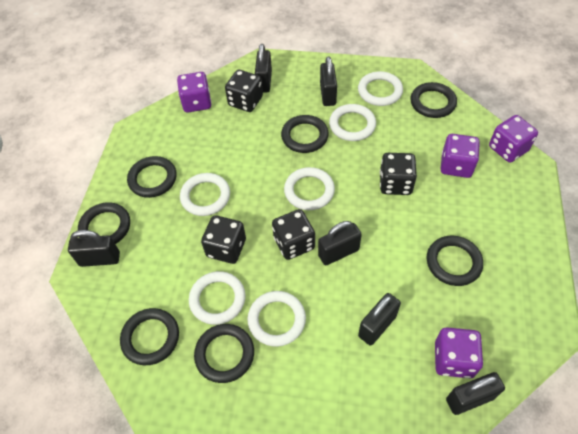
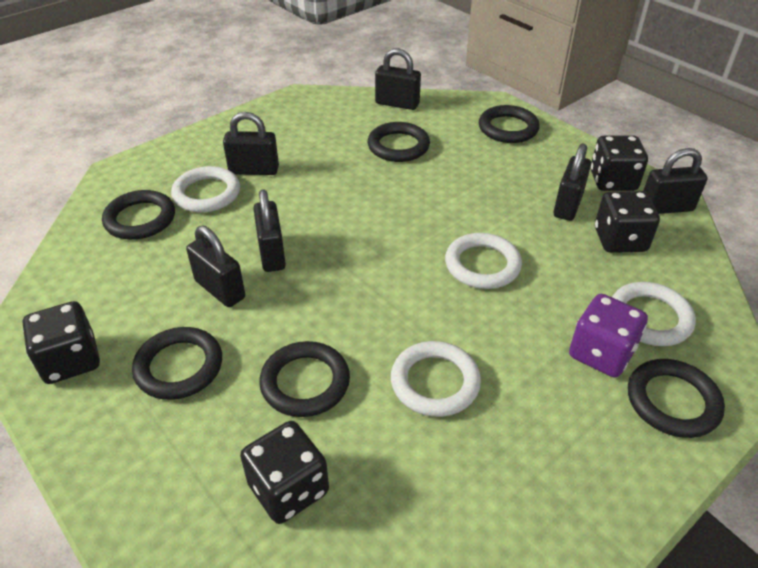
black ring: [78,202,130,244] [120,308,179,365] [127,156,177,198] [194,324,254,383] [281,115,329,153] [411,82,457,118] [427,236,483,286] = 7 -> [102,190,175,240] [132,327,222,400] [259,341,350,417] [368,122,430,162] [479,105,540,143] [628,359,725,438] = 6
purple dice: [177,72,211,113] [435,327,483,378] [441,134,480,178] [489,115,538,163] = 4 -> [569,294,648,377] = 1
white ring: [180,173,230,216] [189,271,246,325] [247,291,306,347] [284,167,335,210] [329,104,376,141] [358,71,403,106] = 6 -> [171,166,240,212] [391,341,481,417] [445,233,522,289] [612,282,696,346] = 4

